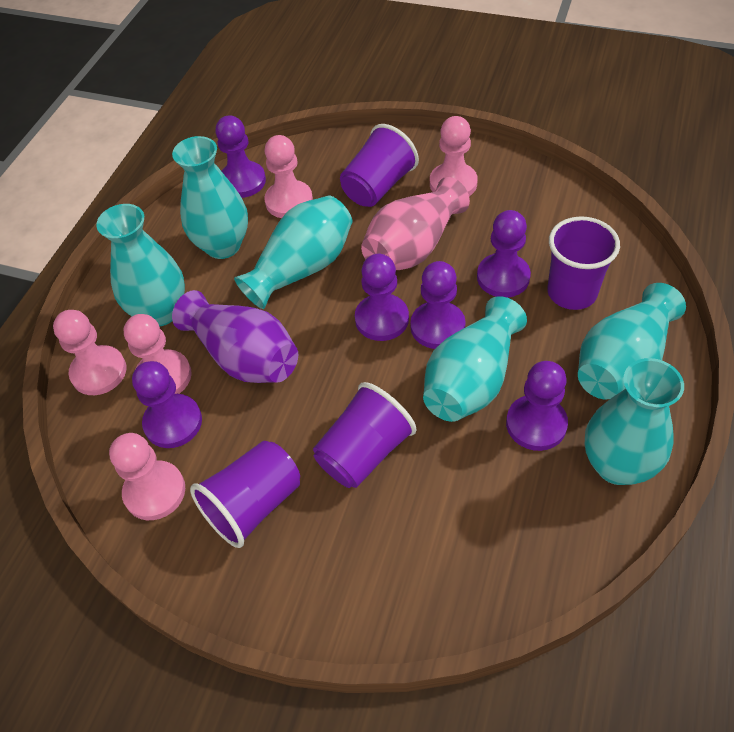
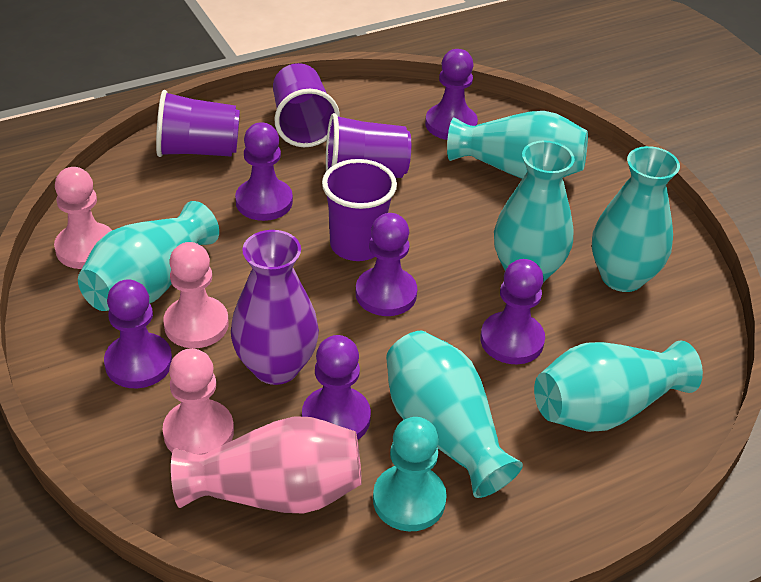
pink pawn: [53,310,126,395] [109,433,185,520] [124,314,192,394] [264,135,313,218] [430,116,478,196] = 5 -> [54,167,112,269] [162,348,234,455] [163,242,229,348] = 3
turquoise pawn: none = 0 -> [373,417,447,531] = 1

